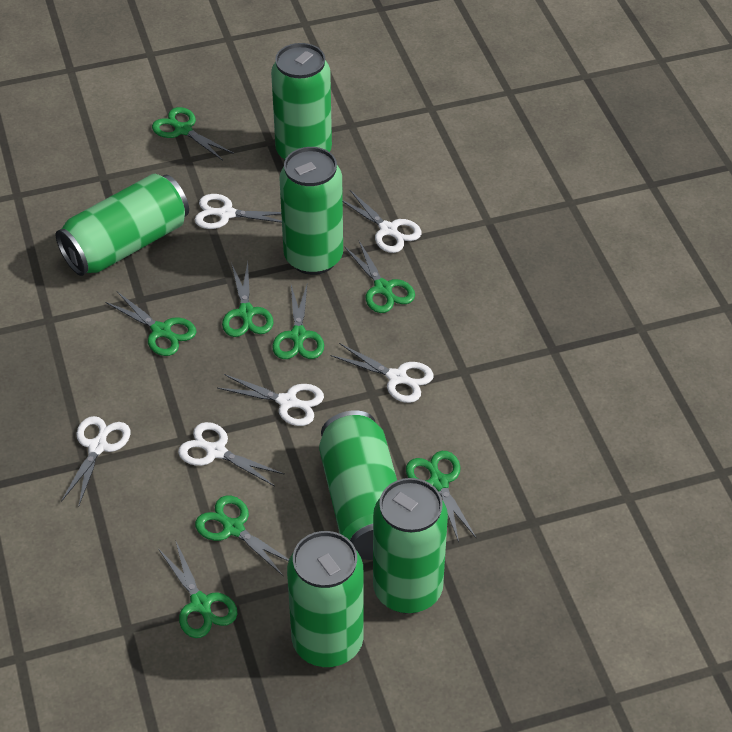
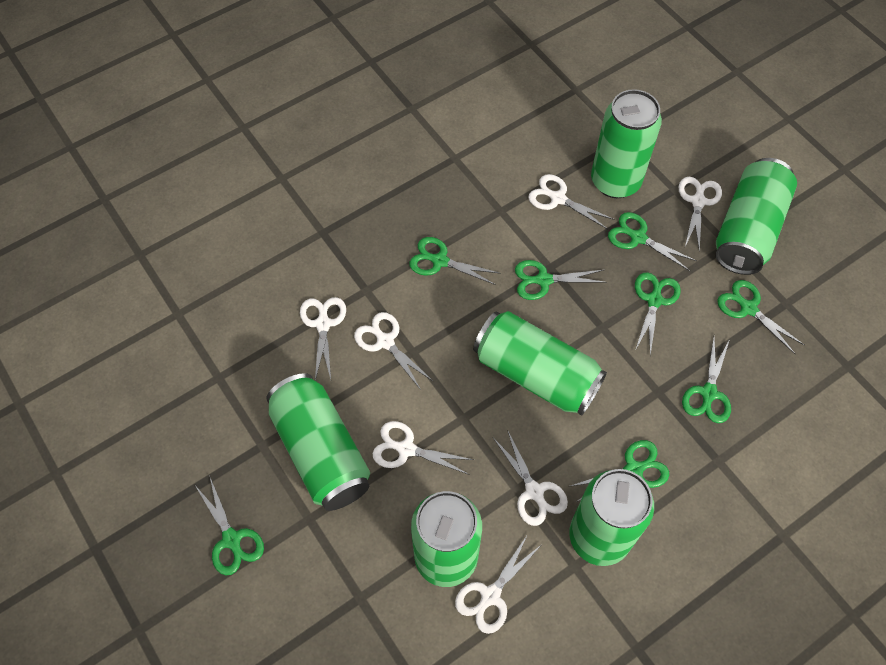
white scissors: [61,416,131,507] [178,422,285,486] [195,194,282,229] [217,374,324,426] [331,343,434,403] [343,190,421,253] = 6 -> [300,297,346,380] [354,312,433,390] [373,421,474,475] [455,534,541,634] [493,430,568,526] [528,174,615,229] [679,177,722,252] = 7

